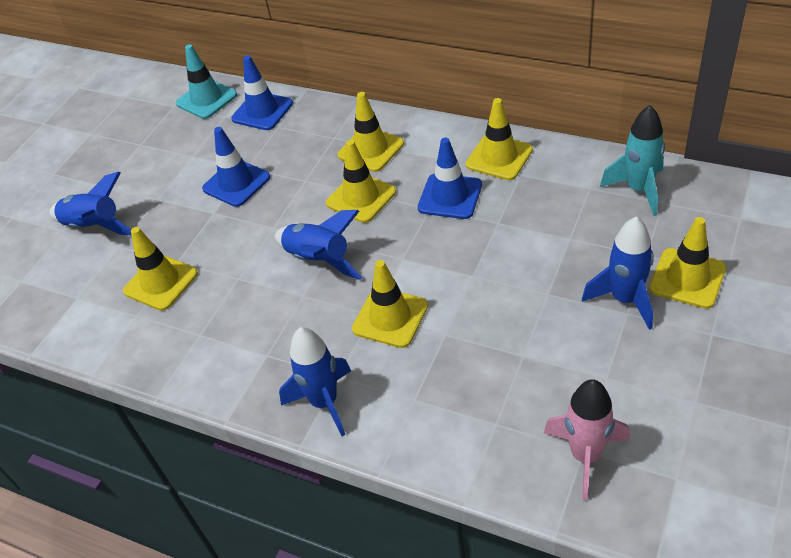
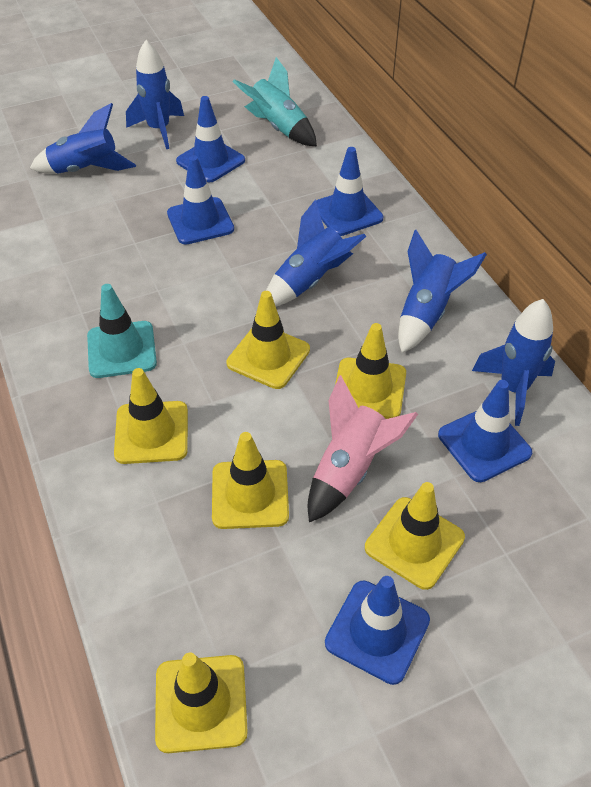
blue rocket: [49,171,131,235] [275,210,362,280] [279,327,351,436] [582,217,654,330] = 4 -> [30,103,136,174] [126,40,184,149] [266,199,366,307] [398,230,487,353] [472,299,555,426] = 5
blue traffic cone: [202,127,270,207] [231,55,293,130] [418,138,482,219] = 3 -> [167,155,234,245] [176,96,245,183] [316,147,383,236] [325,576,430,685] [438,380,532,482] = 5

